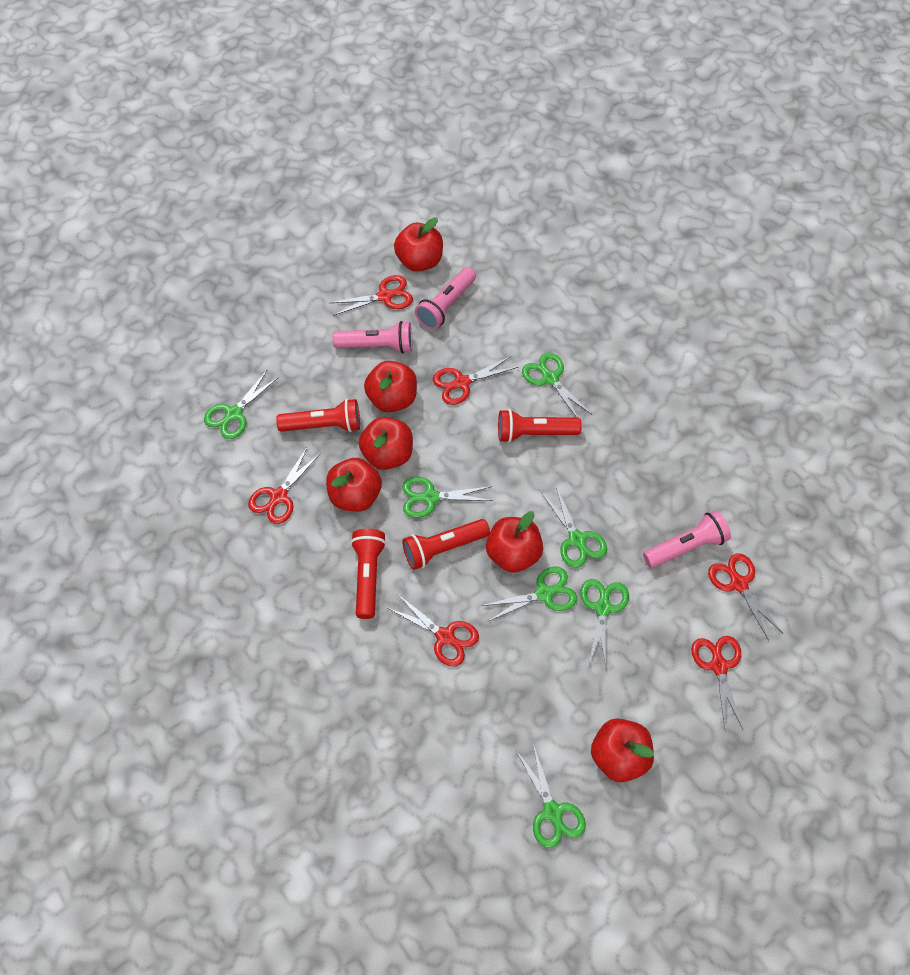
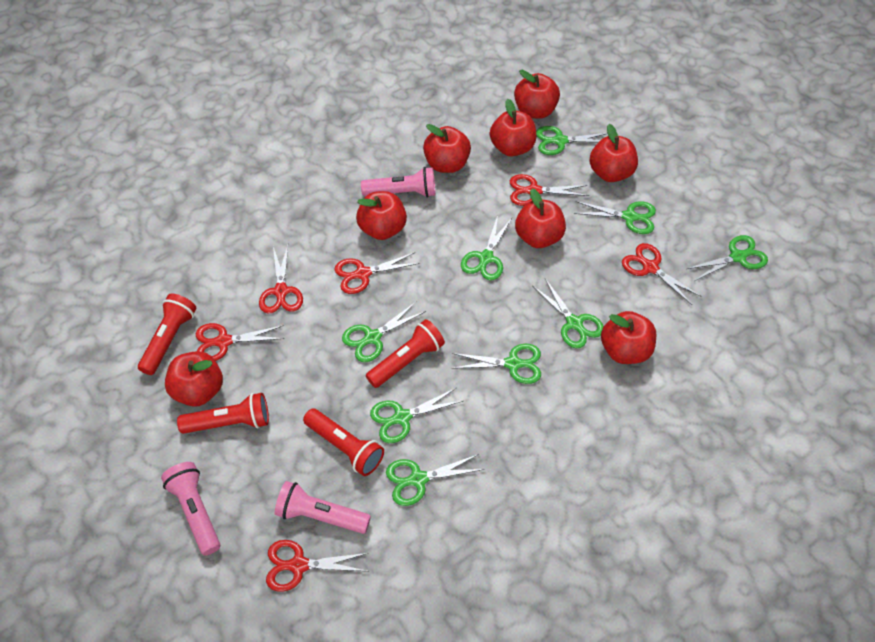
green scissors: [204,370,279,439] [402,477,493,518] [481,567,577,622] [517,744,586,848] [522,352,593,418] [541,486,607,568] [580,579,629,667] = 7 -> [342,302,426,362] [370,388,463,443] [386,454,485,506] [451,344,541,384] [461,215,512,280] [533,279,604,349] [536,126,608,155] [574,201,656,234] [687,235,768,281] = 9
red apple: [326,458,382,512] [359,417,413,470] [364,361,417,412] [394,217,443,271] [486,511,543,573] [591,719,654,782] = 6 -> [165,351,223,407] [356,191,407,240] [423,124,471,173] [490,99,536,157] [514,70,560,119] [515,188,566,248] [590,124,638,182] [601,311,656,364] = 8

